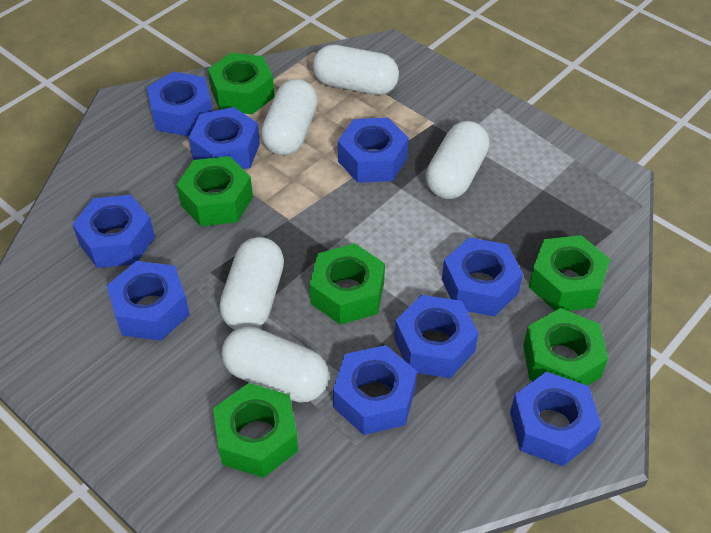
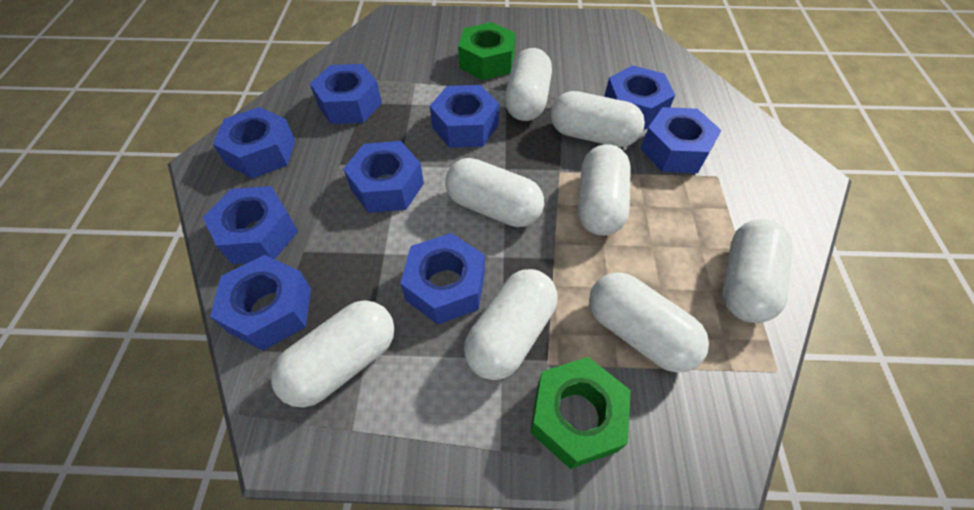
green nut: [177,156,253,226] [208,53,275,114] [213,383,298,478] [309,244,385,325] [523,308,608,386] [529,235,610,311] = 6 -> [458,22,515,80] [530,357,631,469] = 2
white capsule: [219,237,284,330] [222,326,329,403] [261,79,318,155] [313,45,399,95] [426,121,489,199] = 5 -> [271,300,395,407] [445,158,544,227] [464,269,557,380] [505,48,552,121] [550,91,645,147] [578,145,631,236] [589,272,709,373] [723,219,792,323] = 8

